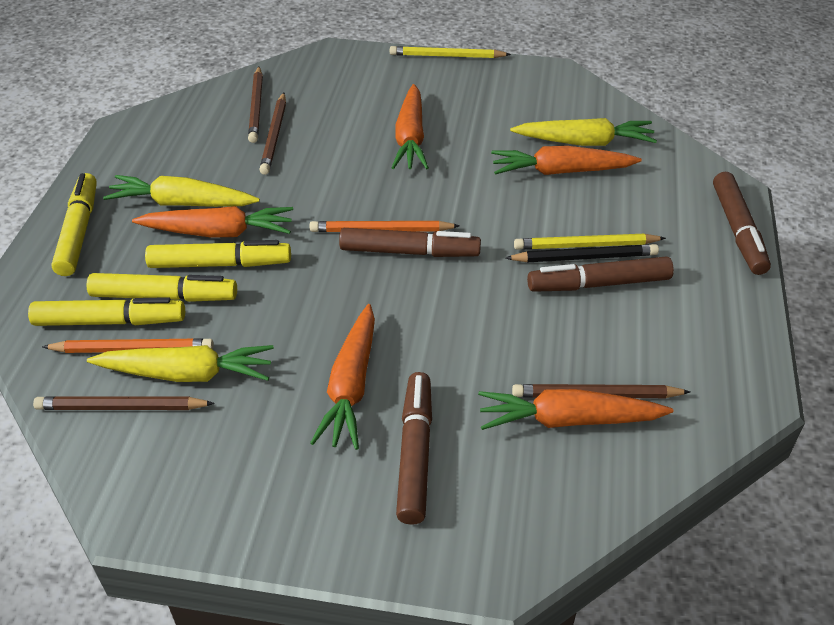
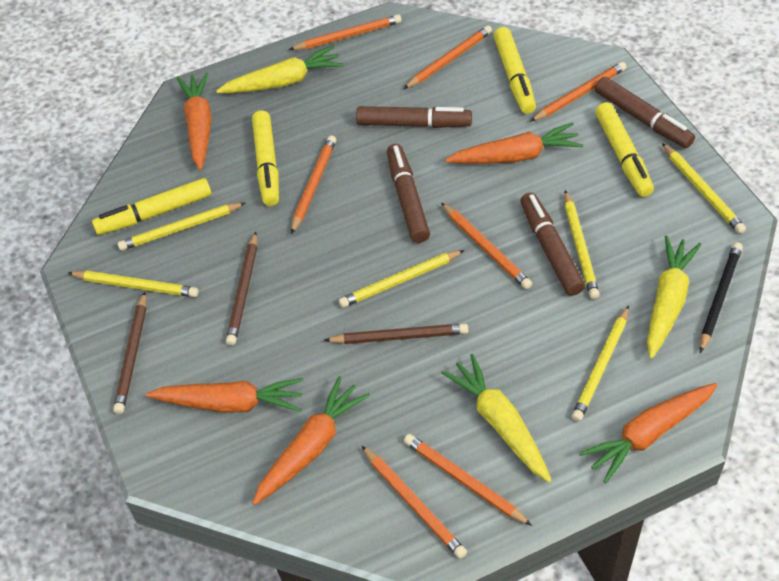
brown pencil: [33,396,215,410] [248,67,263,143] [259,93,286,175] [512,384,690,398] = 4 -> [113,292,146,414] [226,232,257,346] [324,323,468,344] = 3
orange pencil: [42,338,214,353] [310,221,460,232] = 2 -> [289,14,402,50] [291,136,336,234] [361,445,467,559] [403,25,492,89] [404,434,532,526] [441,203,532,289] [530,62,626,122] = 7
yellow pencil: [390,46,511,58] [514,234,666,250] = 2 -> [68,271,198,297] [117,203,245,251] [339,250,464,308] [564,190,600,299] [572,305,629,422] [662,143,746,234] = 6

